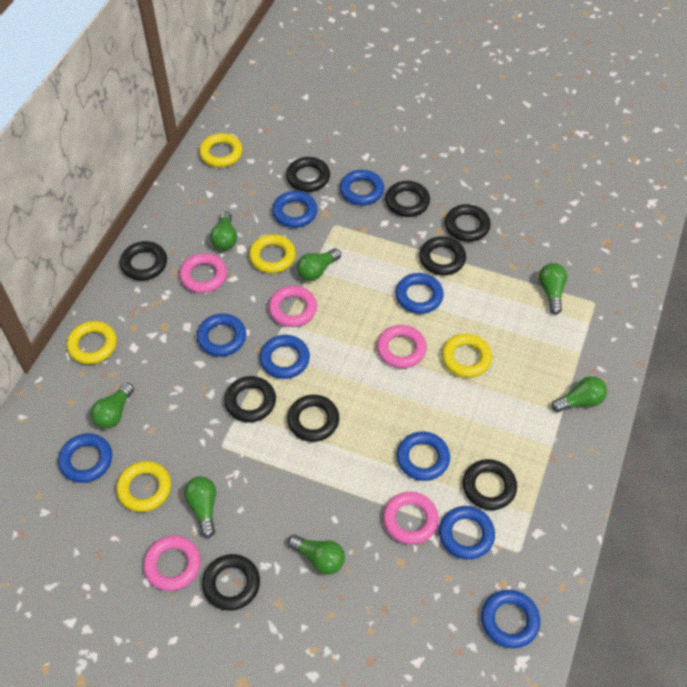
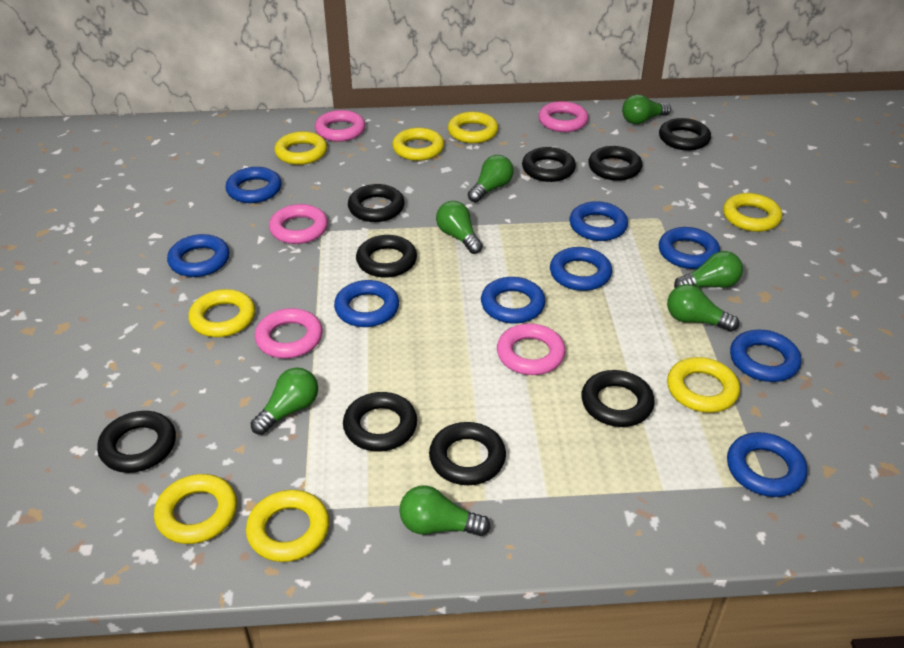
yellow ring: [67,321,117,364] [116,461,171,512] [199,133,243,167] [249,234,296,273] [442,334,492,378] = 5 -> [154,474,237,544] [188,289,255,337] [246,490,329,562] [274,131,327,165] [392,128,444,161] [448,111,498,143] [667,357,740,413] [723,193,782,232] = 8

